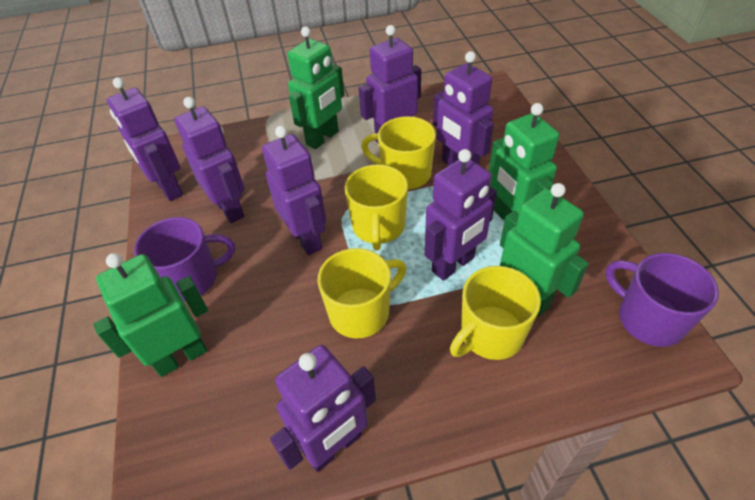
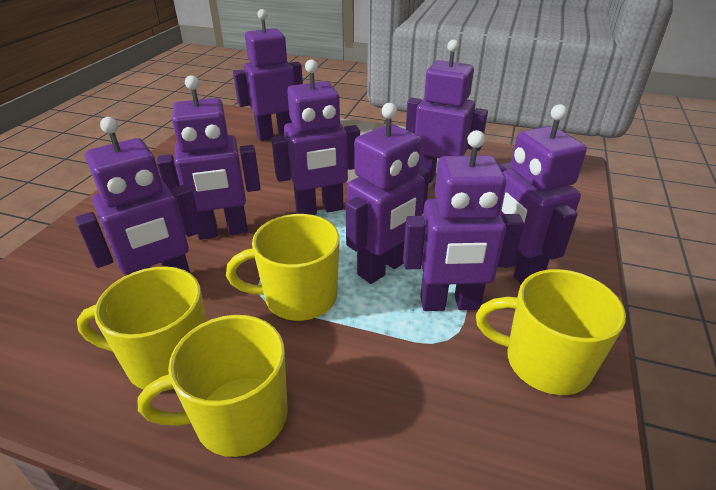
green robot: [94,253,208,377] [287,26,345,149] [489,103,559,219] [500,183,589,317] = 4 -> none = 0
purple mug: [134,217,235,301] [605,253,719,347] = 2 -> none = 0
purple robot: [107,77,183,201] [174,97,245,223] [262,126,327,255] [270,345,376,472] [359,25,421,144] [425,149,497,281] [433,51,494,165] = 7 -> [75,117,202,275] [157,75,261,240] [233,9,303,141] [271,60,360,215] [345,103,430,284] [403,130,524,311] [406,39,488,183] [499,104,587,284] = 8

